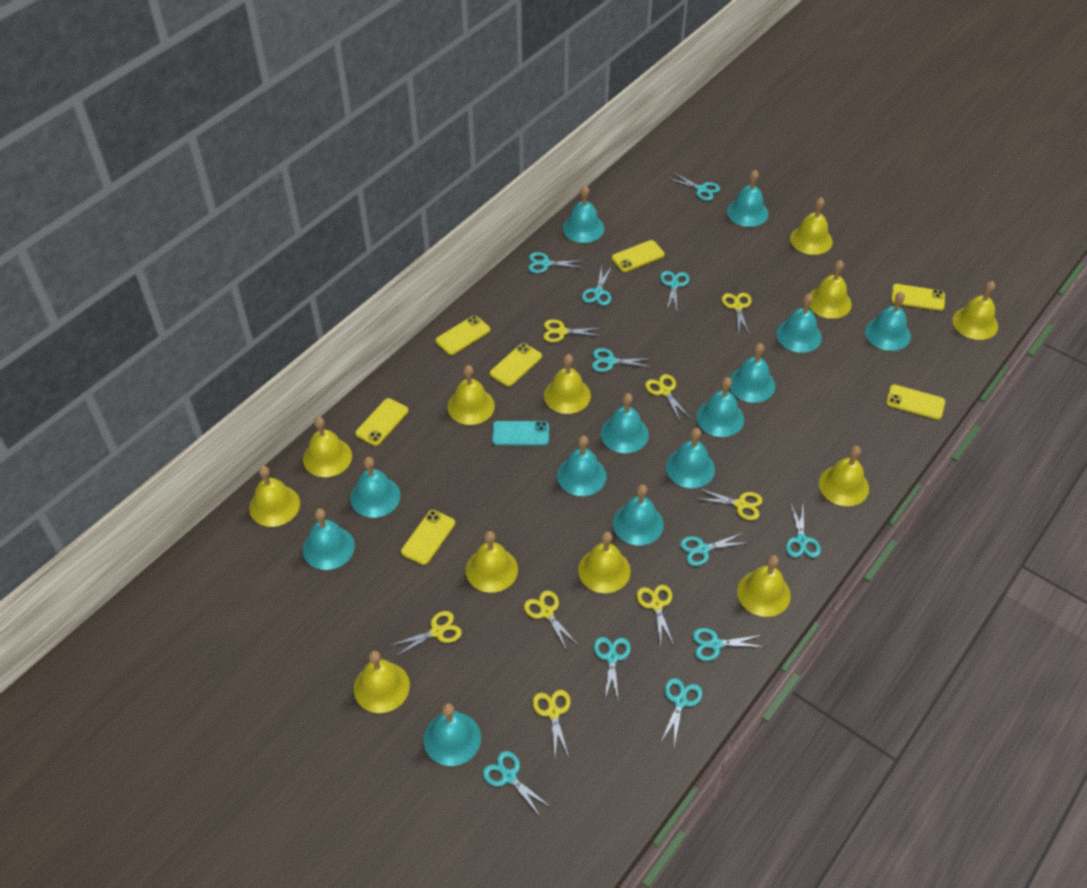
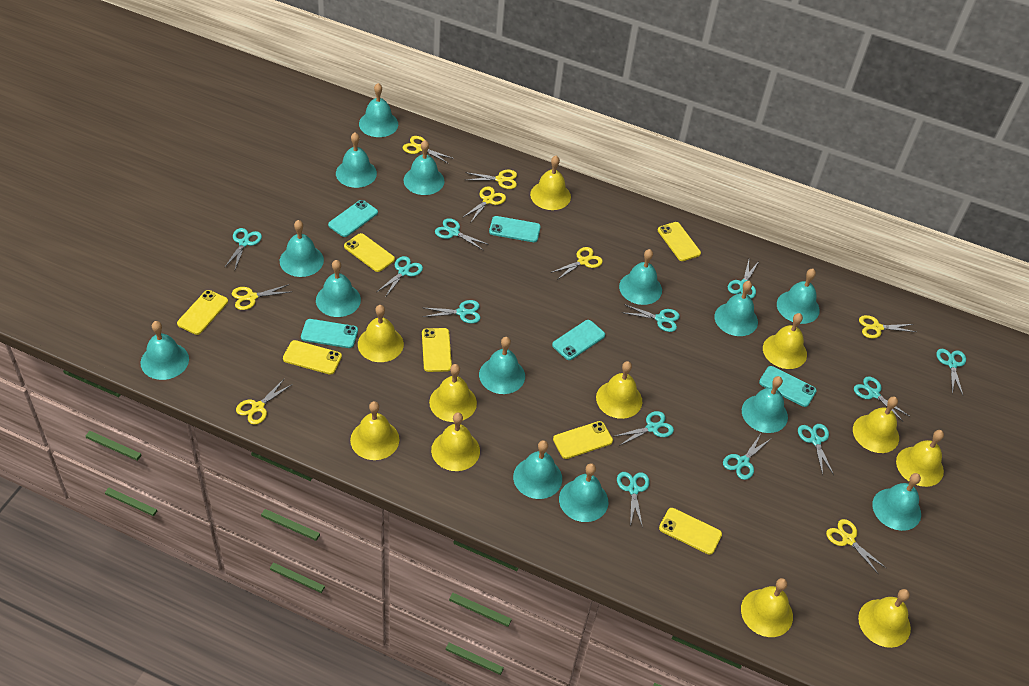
turquoise bell: [303,508,355,570] [350,457,401,518] [424,703,481,766] [557,436,606,496] [563,186,605,243] [601,393,649,453] [613,484,664,545] [666,428,715,488] [696,377,744,437] [727,170,769,227] [730,343,775,403] [776,294,822,353] [865,292,911,351] = 13 -> [140,321,189,380] [280,220,324,277] [316,260,361,317] [336,133,377,188] [359,83,398,137] [404,140,444,195] [479,337,525,394] [513,440,562,499] [559,463,608,522] [619,249,662,305] [714,281,758,336] [742,376,788,433] [777,269,820,324] [872,473,921,531] = 14
turquoise phone: [492,421,549,446] = 1 -> [301,319,358,348] [328,200,378,237] [489,216,541,242] [552,320,605,360] [759,366,817,407] = 5
turquoise scissors: [483,751,551,817] [528,252,584,273] [582,265,612,306] [592,348,650,372] [594,637,631,703] [660,271,689,311] [661,678,702,746] [668,172,720,201] [680,533,749,566] [693,628,765,661] [786,502,821,558] = 11 -> [224,228,262,269] [377,256,423,298] [423,300,481,324] [435,218,489,251] [613,411,674,446] [617,472,650,528] [624,304,680,332] [723,434,771,480] [728,260,759,299] [798,424,834,475] [854,376,909,421] [936,349,966,395] = 12
yellow bell: [249,466,300,527] [303,417,352,477] [354,651,410,713] [447,365,495,425] [466,531,518,593] [544,354,591,414] [578,532,631,593] [737,555,791,617] [790,197,833,255] [809,260,852,319] [819,446,869,506] [952,281,998,340] = 12 -> [350,401,399,460] [358,305,404,362] [429,364,477,422] [431,413,480,471] [530,156,571,210] [596,361,642,419] [741,578,793,637] [763,313,807,369] [853,397,899,453] [858,589,911,648] [896,430,944,487] = 11

